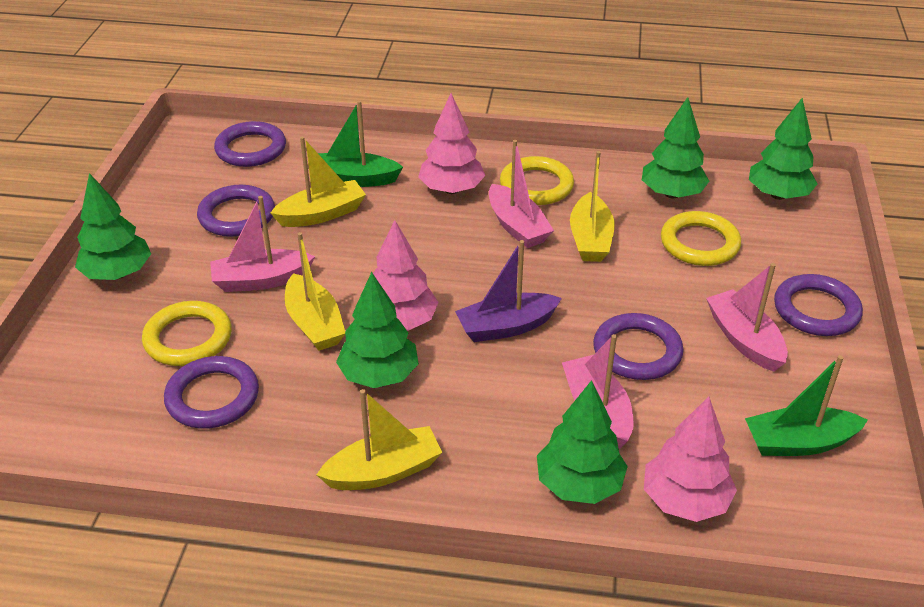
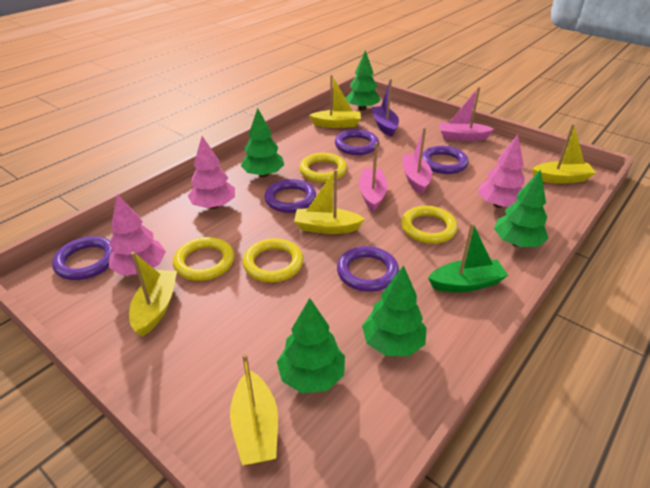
green boat: [318,100,403,187] [745,355,868,456] = 2 -> [428,223,508,292] = 1
pink boat: [210,196,315,292] [489,140,554,248] [562,334,634,449] [706,263,788,372] = 4 -> [359,142,388,211] [403,127,432,194] [439,87,494,141] = 3
yellow boat: [270,136,366,227] [285,232,345,351] [316,389,442,490] [570,151,615,262] = 4 -> [129,252,177,337] [230,353,278,465] [294,169,365,234] [309,75,361,128] [532,124,596,184] = 5
yellow ring: [142,301,232,366] [500,156,574,205] [661,211,741,266] = 3 -> [173,237,234,281] [243,238,304,282] [299,153,347,182] [401,206,458,244] = 4

